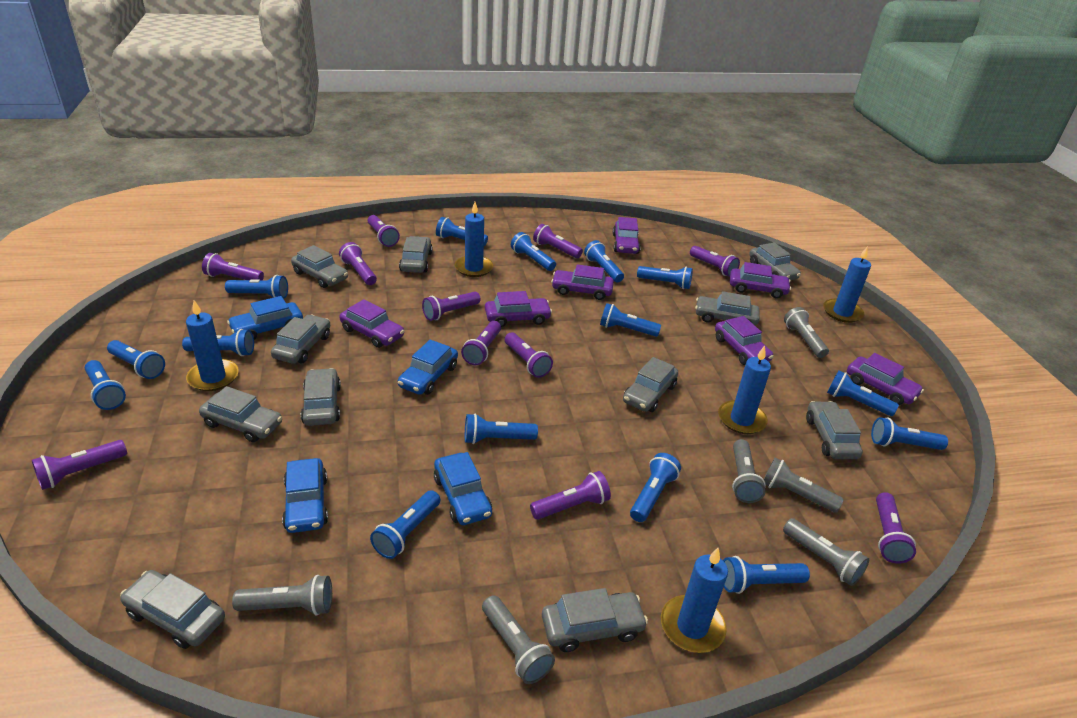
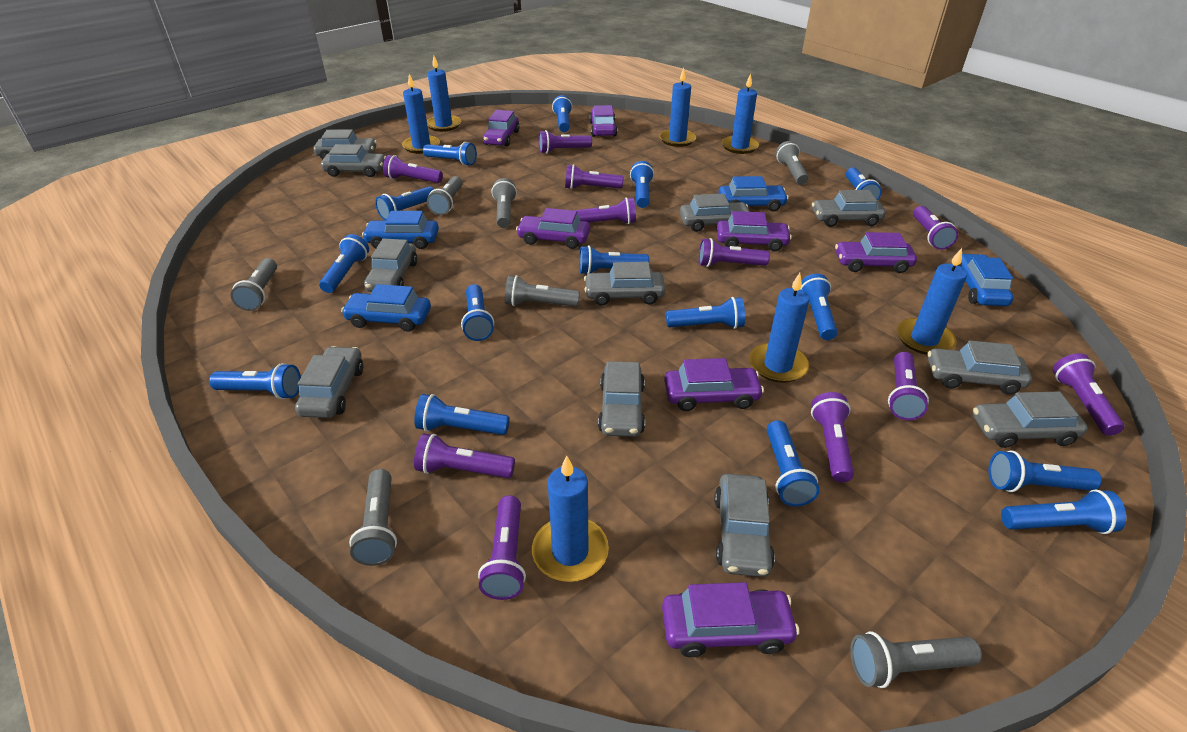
blue candle: [186,300,239,391] [455,202,493,277] [661,547,728,653] [718,346,771,434] [823,246,871,323] = 5 -> [402,74,440,154] [427,56,461,132] [532,455,609,582] [659,68,696,147] [721,73,759,154] [749,273,809,383] [897,248,967,355] = 7
grey flashlight: [232,575,332,615] [482,595,555,684] [732,439,766,503] [764,457,844,513] [783,518,869,586] [784,307,829,358] = 6 -> [231,258,277,311] [349,469,397,566] [427,176,462,215] [491,178,517,228] [505,275,580,307] [776,141,809,185] [850,631,982,688] = 7

